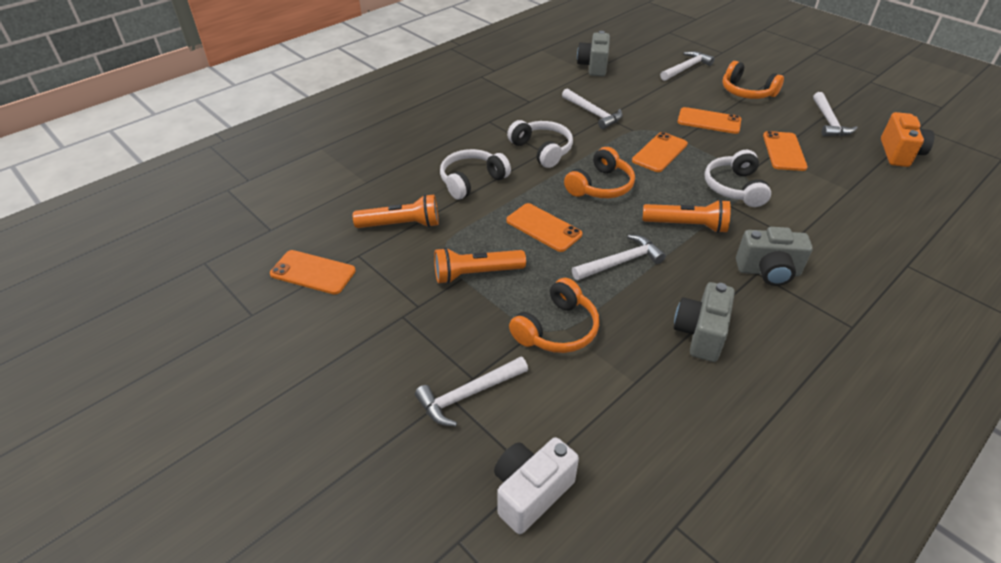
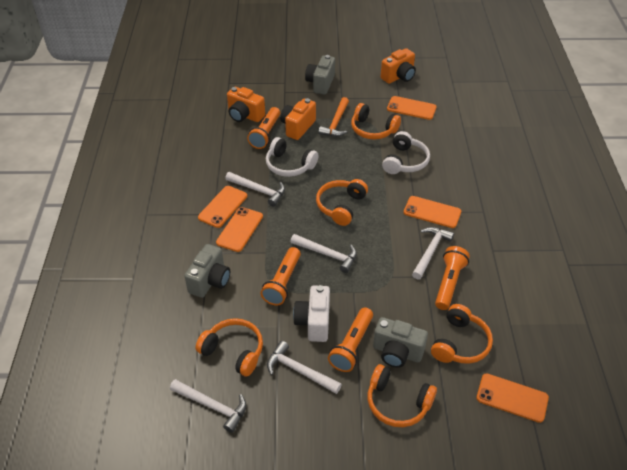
orange camera: [881,112,934,167] = 1 -> [227,87,265,122] [280,98,316,140] [381,48,416,84] = 3
orange flashlight: [353,194,439,228] [434,247,526,284] [642,199,731,233] = 3 -> [247,107,280,149] [261,247,301,306] [328,308,373,372] [435,246,470,310] = 4
orange hammer: none = 0 -> [318,97,349,137] = 1
orange headphones: [509,278,599,353] [564,147,635,198] [722,61,784,99] = 3 -> [196,318,263,376] [316,179,368,226] [351,103,401,140] [368,364,437,427] [431,304,493,364] = 5
white headphones: [440,149,511,200] [507,120,573,168] [705,150,771,207] = 3 -> [266,137,318,177] [382,131,430,174] = 2

